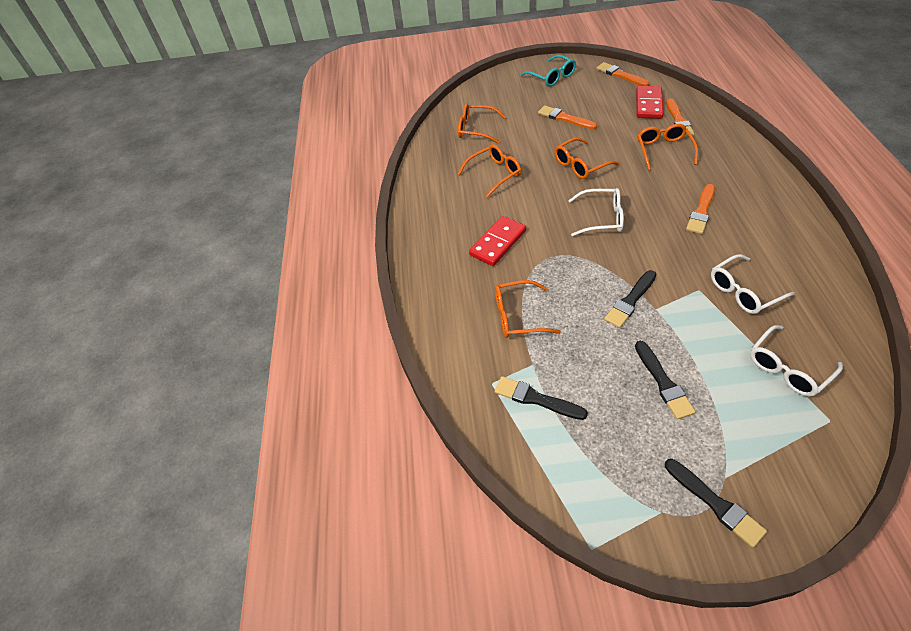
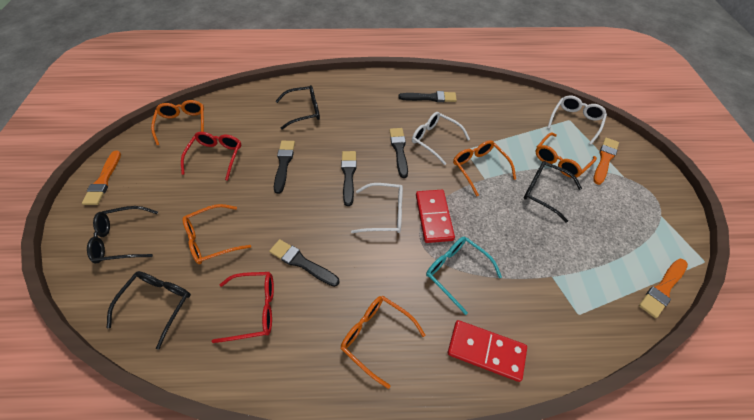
black brush: [495,376,588,420] [604,270,657,328] [635,341,696,420] [665,459,767,548] = 4 -> [269,239,340,287] [274,141,295,194] [341,151,357,206] [389,128,408,178] [398,91,457,102] = 5
black glasses: none = 0 -> [87,206,158,263] [107,271,191,350] [276,85,320,130] [524,161,582,223] = 4
orange brush: [538,105,597,129] [597,62,650,86] [666,98,694,137] [686,184,715,234] = 4 -> [82,151,121,205] [593,138,619,185] [639,258,688,318] = 3
red glasses: none = 0 -> [181,132,241,181] [212,272,274,343] = 2

